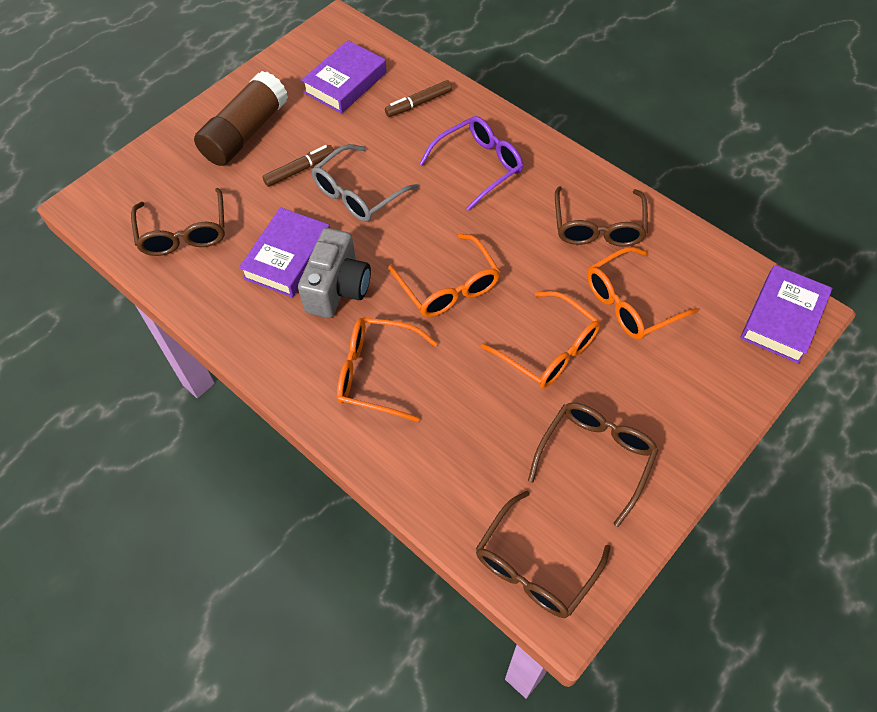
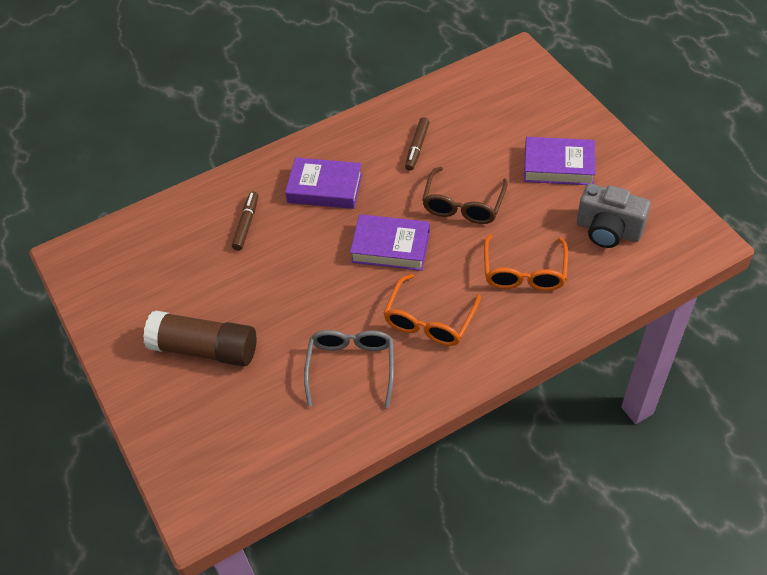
brown glasses: [131,188,225,256] [476,491,611,618] [528,403,658,527] [555,186,648,247] = 4 -> [422,167,508,224] = 1
orange glasses: [337,317,438,422] [389,234,500,317] [481,291,601,388] [587,247,699,340] = 4 -> [383,274,481,346] [484,234,568,291] = 2
purple glasses: [419,116,523,211] = 1 -> none = 0

